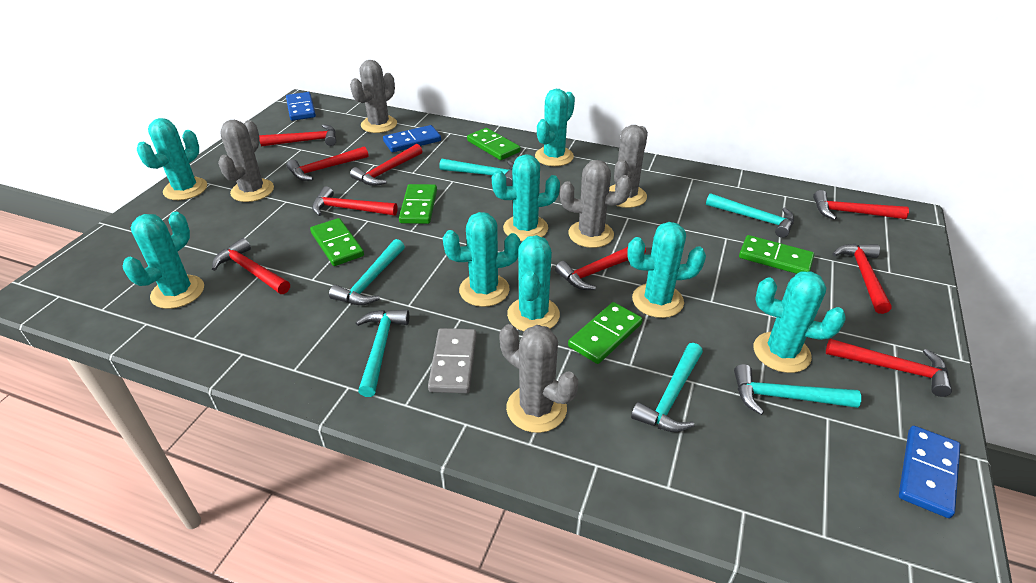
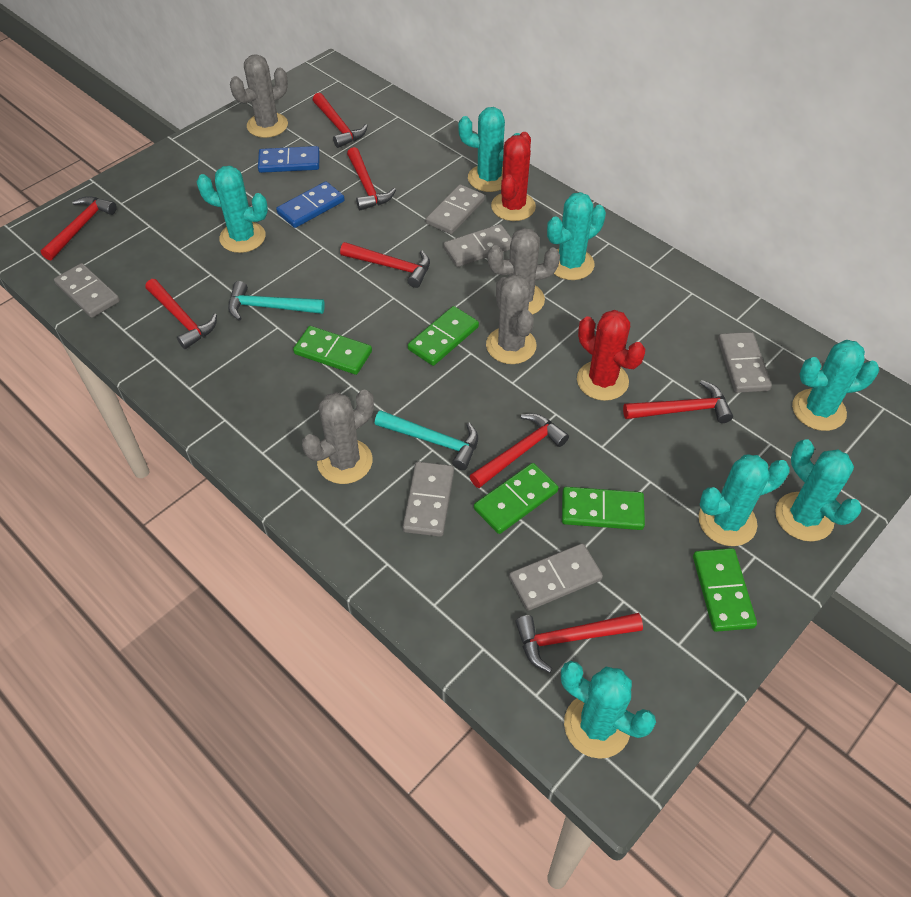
blue domino: [286,92,316,121] [383,125,441,152] [899,426,960,518] = 3 -> [258,146,320,173] [276,181,345,228] = 2
grey cactus: [218,120,274,202] [350,60,397,133] [499,324,578,433] [560,160,632,248] [609,125,648,208] = 5 -> [230,54,288,138] [302,390,374,484] [486,274,536,364] [487,228,560,315] = 4
grey domino: [428,328,477,393] = 1 -> [54,263,120,318] [403,462,454,537] [426,184,485,234] [443,224,512,267] [509,543,603,611] [718,332,772,393] = 6
red cactus: none = 0 -> [491,132,536,221] [577,310,645,401] = 2
red hammer: [212,238,290,294] [259,124,336,146] [287,146,368,181] [312,187,398,216] [350,144,422,186] [555,247,646,290] [813,190,909,220] [826,339,952,397] [833,244,892,314] = 9 -> [40,196,117,261] [145,279,217,349] [313,93,368,148] [340,242,430,288] [347,147,396,210] [470,414,569,488] [515,613,643,673] [623,380,733,423] = 8
turquoise cactus: [123,212,204,309] [137,118,207,200] [443,212,521,307] [492,154,560,241] [507,235,560,332] [535,89,575,166] [628,222,706,318] [754,271,846,373] = 8 -> [197,166,268,253] [458,107,520,192] [547,192,606,280] [561,661,656,759] [699,454,790,546] [775,439,862,542] [792,340,879,431] = 7
turquoise hammer: [329,239,405,305] [356,310,409,397] [439,159,514,186] [631,343,703,432] [706,193,794,238] [734,364,861,415] = 6 -> [228,281,325,321] [374,410,478,470] = 2

